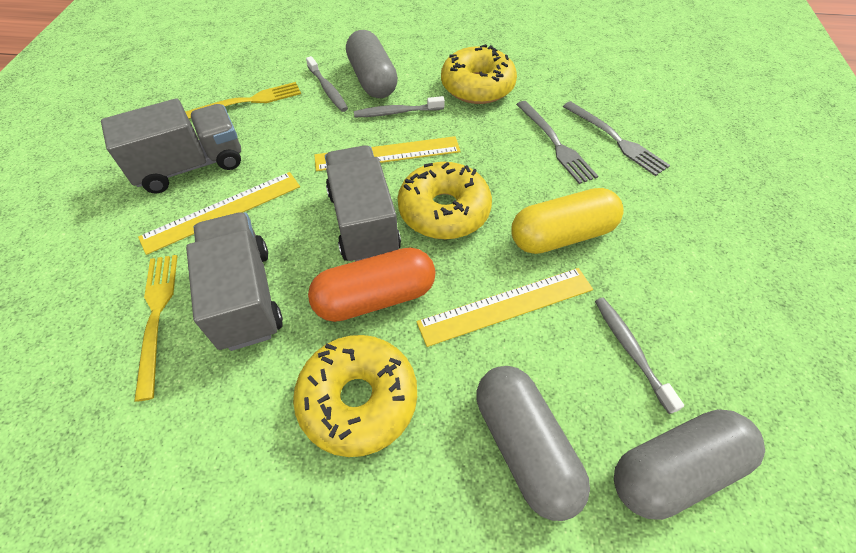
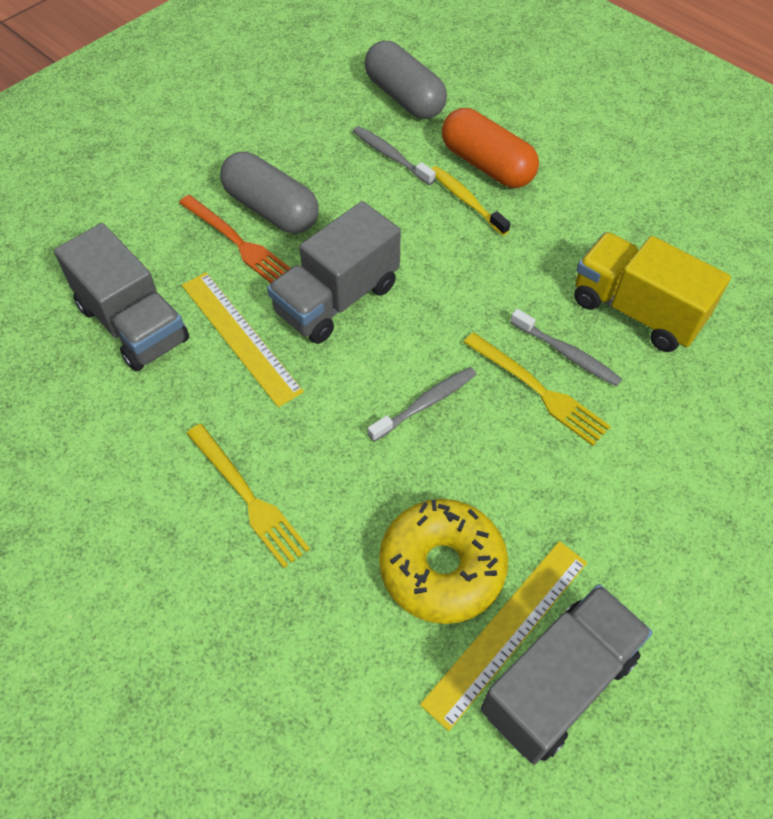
grey capsule: [346,30,398,98] [477,366,590,521] [614,409,765,520] = 3 -> [220,152,319,233] [365,41,447,119] = 2
grey fork: [516,101,598,184] [563,101,670,176] = 2 -> none = 0
orange fork: none = 0 -> [179,195,291,283] = 1
yellow capsule: [511,188,624,254] = 1 -> none = 0
yellow donut: [293,335,417,457] [398,162,492,239] [441,44,517,104] = 3 -> [379,499,508,624] = 1
yellow ruler: [138,172,300,255] [314,136,461,171] [417,268,593,347] = 3 -> [182,272,304,407] [420,541,587,731] = 2
yellow toothbrush: none = 0 -> [431,166,511,236] = 1
yellow truck: none = 0 -> [574,232,731,352] = 1

